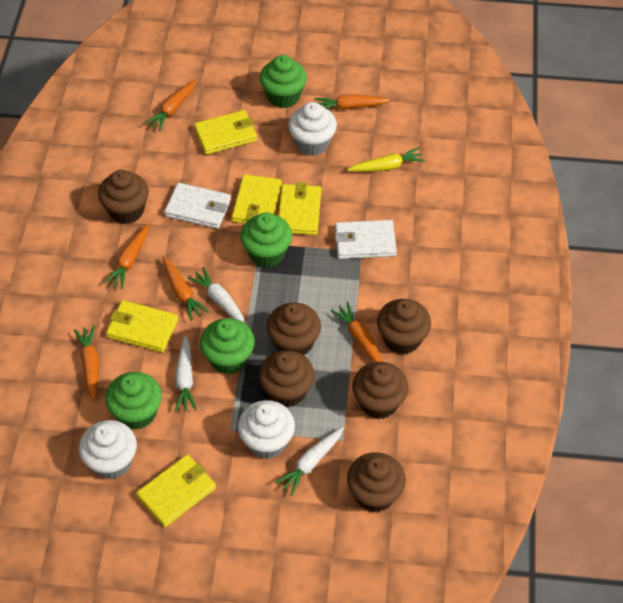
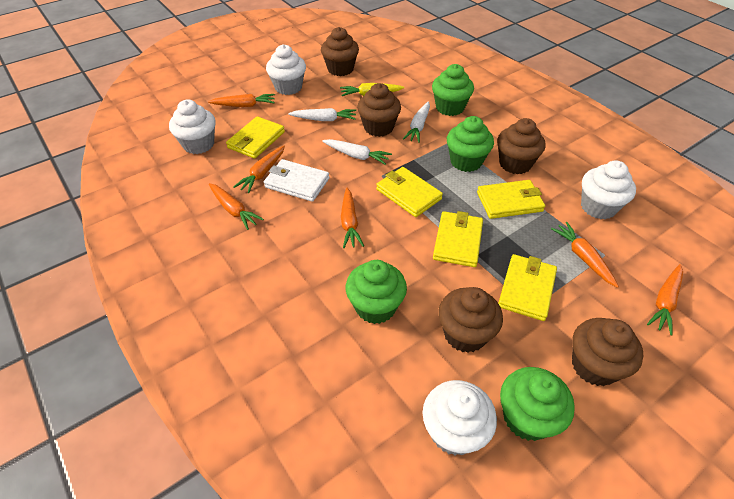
brown cupcake: [98,170,149,224] [259,350,314,407] [267,302,321,355] [347,452,406,512] [352,362,408,419] [377,299,431,354] = 6 -> [321,27,359,76] [357,83,401,137] [438,287,503,353] [497,118,546,174] [572,318,643,386] = 5
white cupcake: [79,420,137,479] [238,400,295,459] [288,102,337,156] = 3 -> [169,100,216,154] [266,44,306,95] [423,380,497,456] [581,161,636,219] = 4
white wallet: [164,183,231,229] [335,220,397,259] = 2 -> [264,159,330,202] = 1

